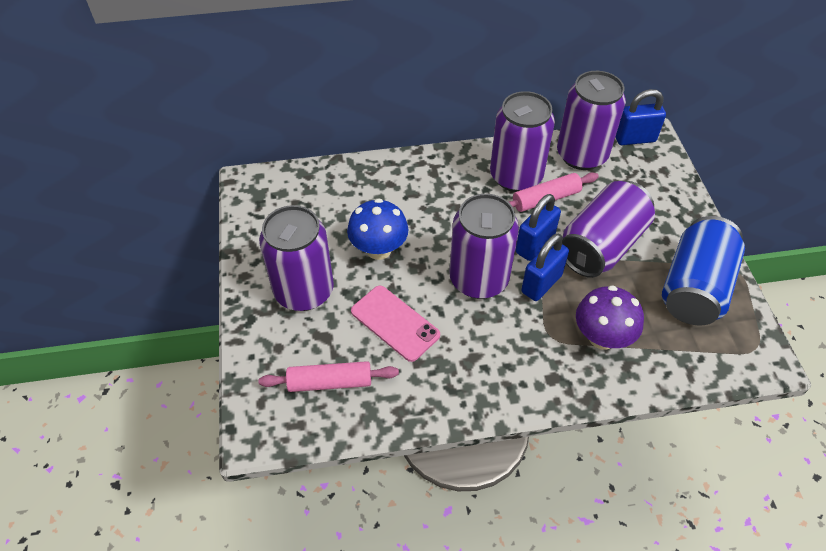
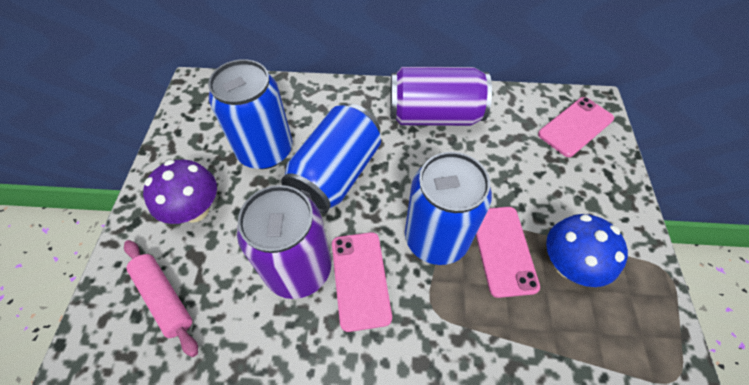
blue can: [662,216,745,325] = 1 -> [208,59,293,169] [281,104,381,214] [405,152,492,265] = 3
blue padlock: [516,194,561,261] [521,233,569,301] [616,89,666,145] = 3 -> none = 0
pink phone: [351,286,440,362] = 1 -> [332,232,392,332] [476,207,540,298] [538,97,614,157] = 3
pink rolling pin: [258,361,399,392] [509,172,599,212] = 2 -> [124,240,198,357] = 1
purple can: [259,205,334,311] [449,194,519,299] [490,91,555,192] [557,71,626,170] [562,181,655,278] = 5 -> [237,185,332,299] [390,67,492,126] = 2

